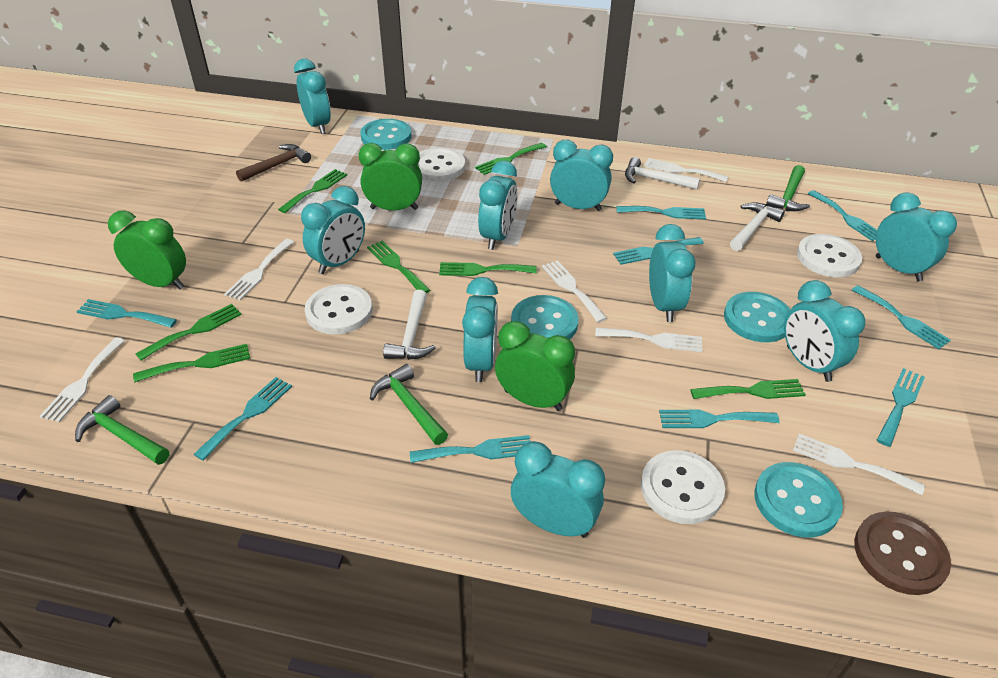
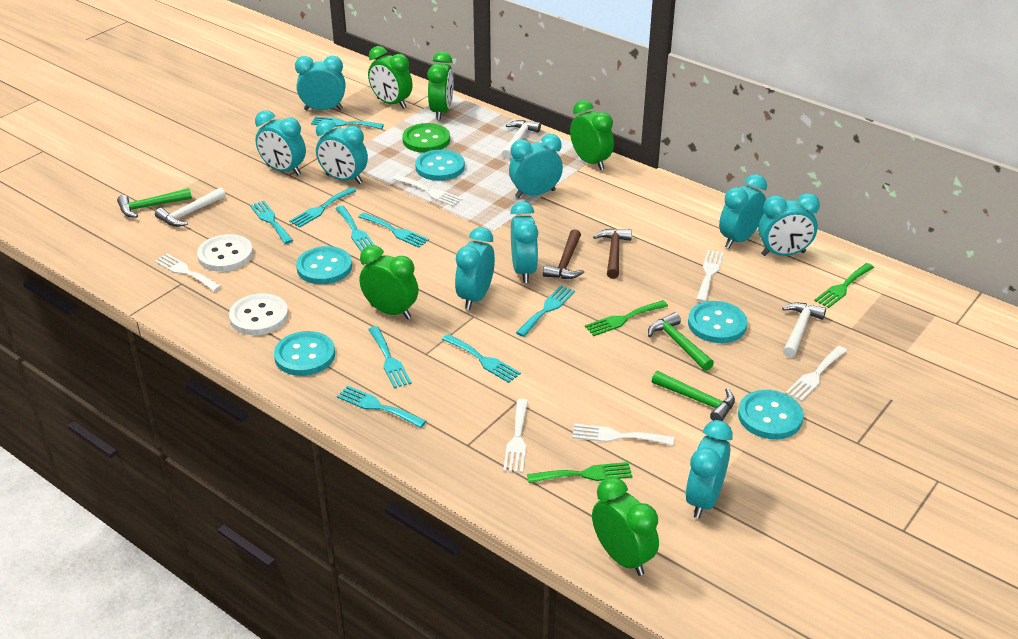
brown button: [854,511,951,595] = 1 -> none = 0
brown hammer: [236,144,311,182] = 1 -> [543,229,584,279] [593,228,632,279] = 2
green button: none = 0 -> [402,123,450,153] = 1
green clock: [108,210,186,290] [359,143,422,211] [495,321,575,411] = 3 -> [359,245,418,319] [368,46,413,109] [427,52,454,120] [570,100,614,170] [592,477,659,576] = 5
green fork: [133,344,250,382] [136,304,242,361] [278,169,347,213] [367,241,430,293] [439,262,537,276] [475,143,547,175] [690,379,806,399] = 7 -> [527,462,633,483] [585,300,668,336] [814,263,874,308] = 3
turquoise button: [360,119,412,150] [511,295,579,339] [724,292,790,342] [754,462,843,538] = 4 -> [274,331,335,376] [296,246,352,284] [415,149,465,181] [688,301,747,343] [738,390,804,439] = 5
white button: [305,284,372,335] [417,148,465,182] [641,450,725,524] [797,234,862,277] = 4 -> [197,234,253,272] [229,293,288,335] = 2

